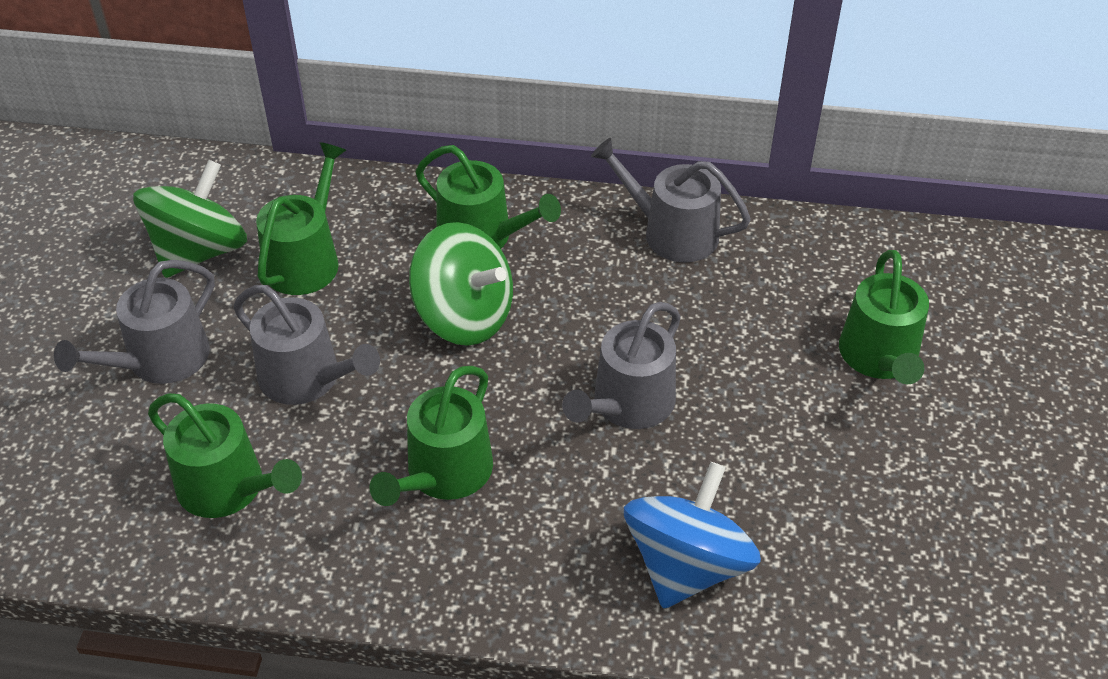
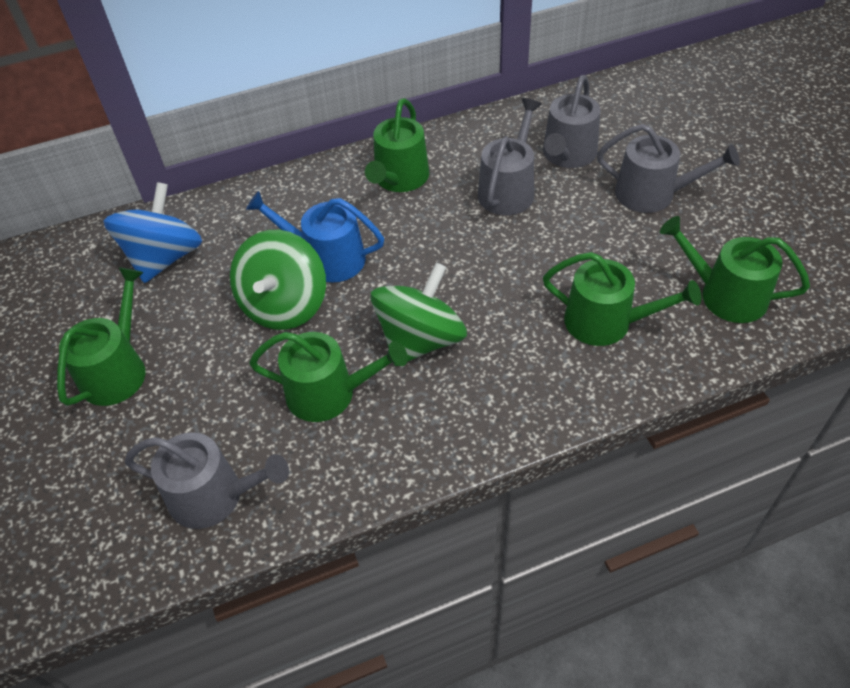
blue watering can: none = 0 -> [246,191,384,282] = 1

